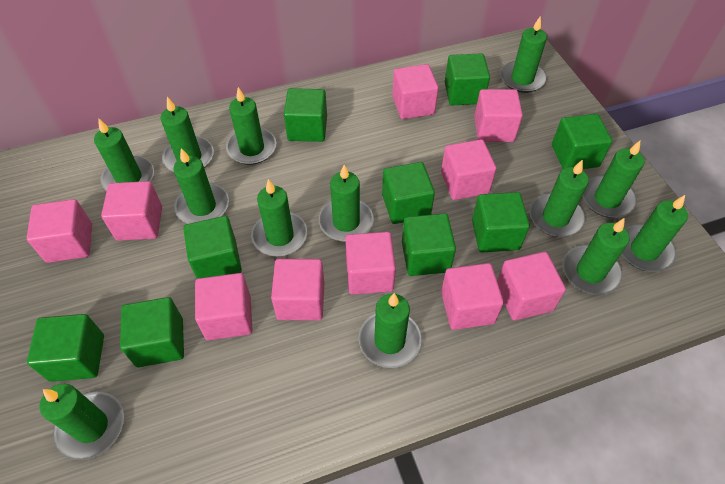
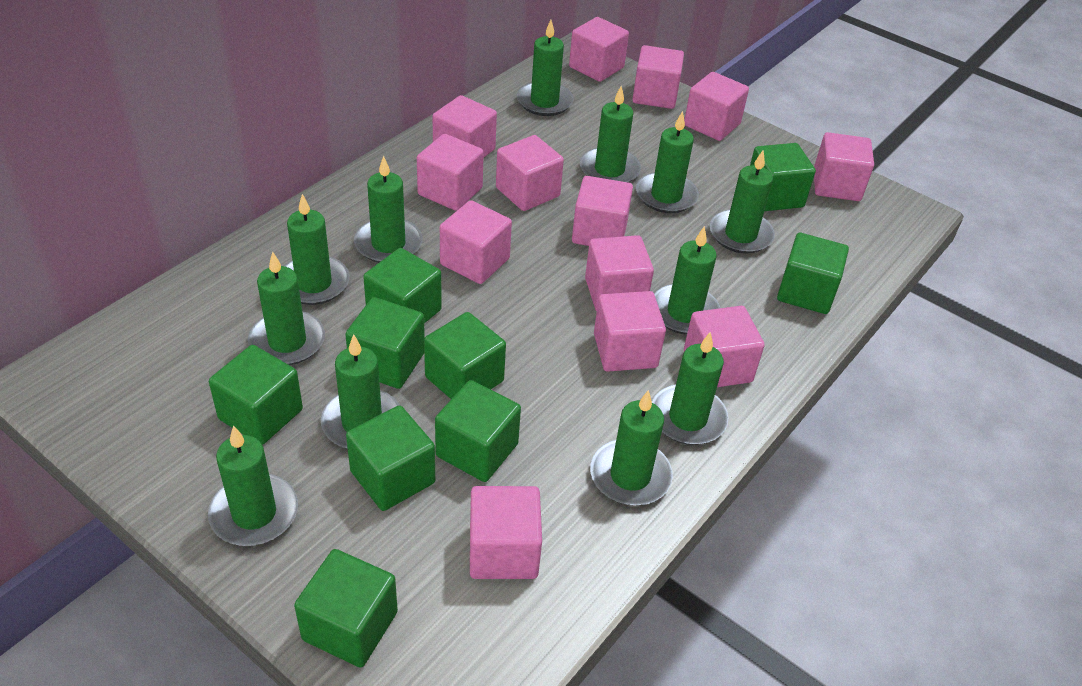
green candle: [39,384,124,460] [94,118,154,191] [160,97,214,172] [173,148,229,224] [226,87,276,165] [251,179,307,256] [319,165,374,242] [359,293,421,368] [500,16,547,93] [529,160,589,237] [563,218,629,295] [582,141,644,218] [621,195,688,272] = 13 -> [208,426,298,546] [248,251,325,365] [284,194,349,305] [321,334,400,449] [354,156,423,263] [517,20,574,116] [580,86,641,183] [590,390,673,506] [636,111,699,213] [652,332,728,445] [654,226,720,335] [710,150,775,254] = 12
pink cube: [27,199,92,263] [101,181,162,241] [195,273,253,340] [271,259,325,321] [345,232,396,295] [392,64,439,119] [441,139,496,200] [441,263,504,330] [474,89,523,142] [497,252,566,321] = 10 -> [417,134,484,211] [432,95,497,158] [440,200,512,284] [470,486,542,579] [496,135,564,211] [569,17,629,82] [572,176,633,246] [585,235,654,311] [594,291,666,372] [632,45,684,109] [684,72,749,141] [684,306,765,387] [814,132,874,201] = 13

